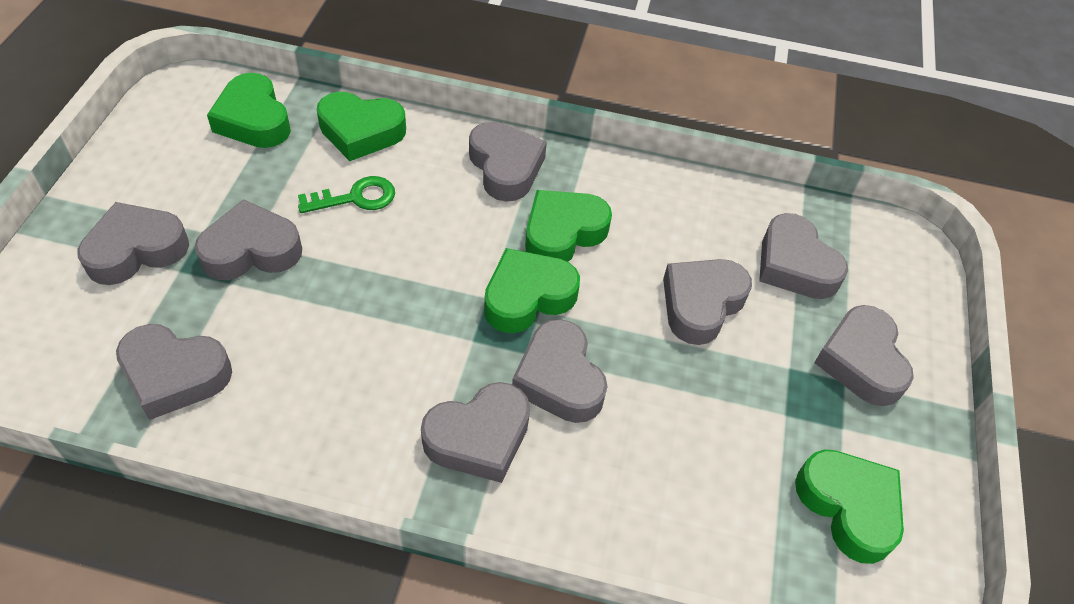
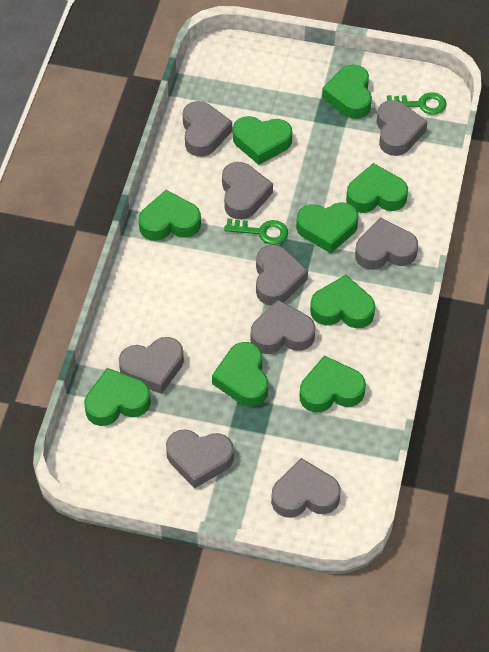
green heart: [207,73,291,148] [317,92,406,161] [484,248,580,333] [525,190,612,262] [795,449,904,564] = 5 -> [84,368,151,426] [139,190,201,241] [212,342,268,406] [233,116,292,165] [296,202,359,253] [300,356,366,413] [310,275,375,328] [322,64,372,119] [346,163,408,213] = 9
green key: [298,176,395,213] = 1 -> [224,218,288,245] [387,92,447,115] = 2

